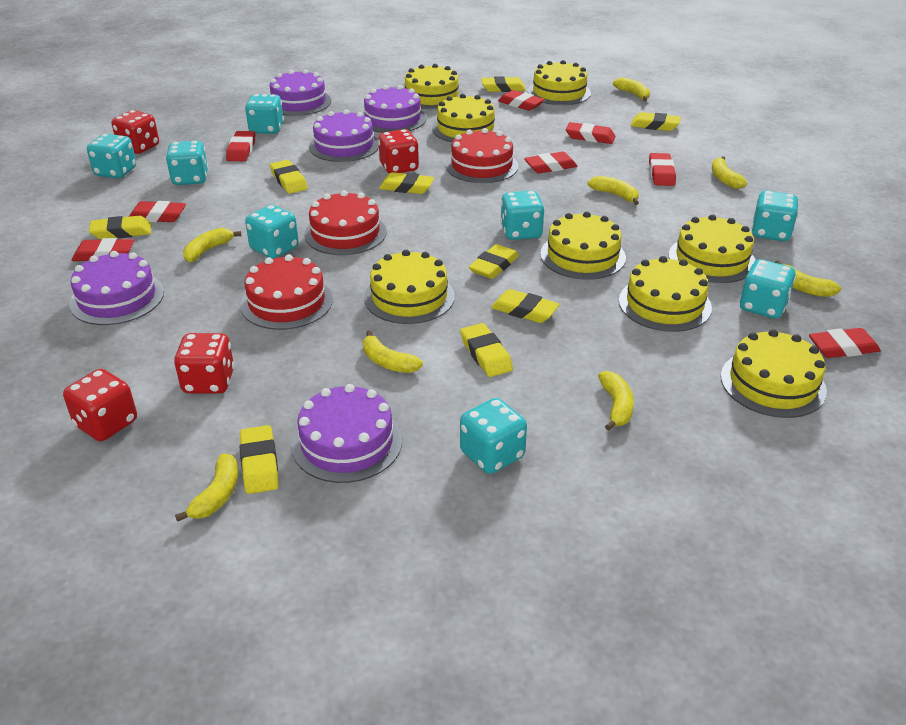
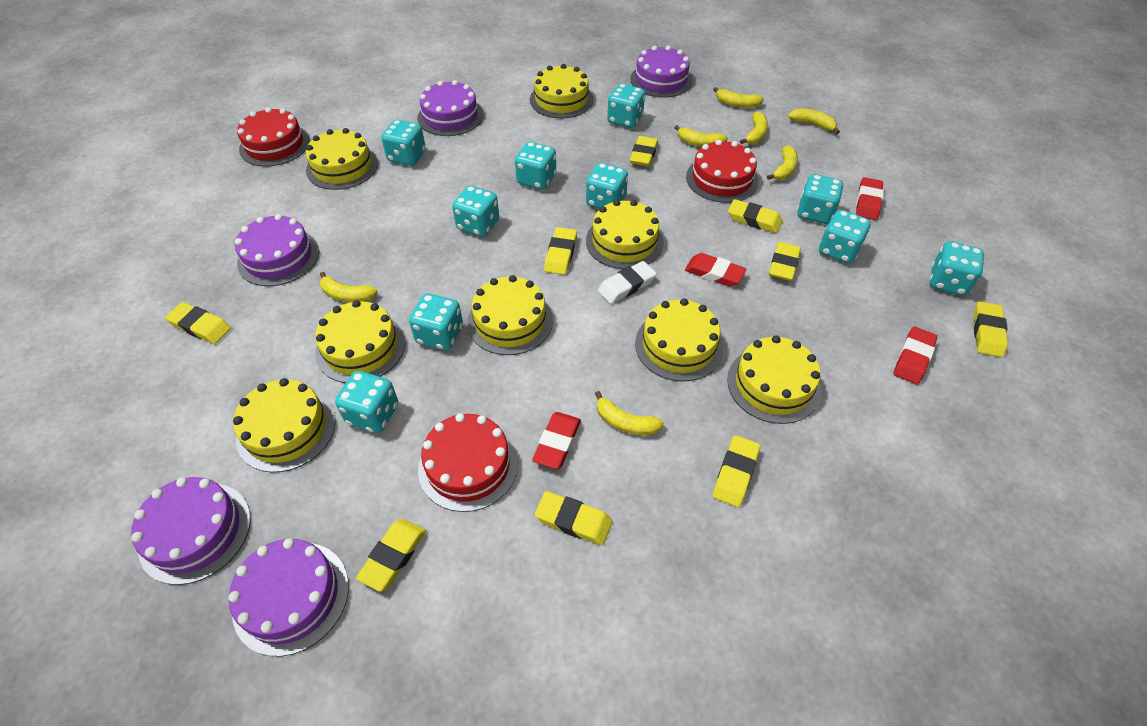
red dice: [63,369,137,441] [111,110,159,154] [174,333,235,394] [378,129,419,174] = 4 -> none = 0
red eraser: [72,238,134,261] [129,201,186,222] [226,131,255,161] [498,90,545,111] [524,152,577,174] [566,122,616,144] [649,153,676,186] [809,328,881,358] = 8 -> [532,412,581,469] [685,253,747,287] [856,177,884,220] [893,327,937,385] = 4
turquoise dice: [87,134,136,178] [166,141,208,185] [245,94,284,134] [245,205,299,259] [460,398,527,474] [500,191,545,240] [740,259,796,319] [752,191,799,241] = 8 -> [335,371,398,433] [381,120,426,166] [409,293,463,350] [452,186,499,237] [515,142,556,190] [586,163,628,209] [607,84,645,128] [797,174,843,224] [819,210,871,263] [930,241,984,296] = 10
white eraser: none = 0 -> [598,261,657,304] = 1
yellow banana: [175,454,238,522] [183,228,241,262] [363,330,423,373] [587,176,639,205] [598,371,634,431] [613,77,650,101] [712,156,747,189] [775,260,841,297] = 8 -> [320,272,378,302] [595,391,664,435] [674,125,728,147] [713,87,764,108] [740,112,768,144] [767,146,798,180] [788,109,840,134] = 7

